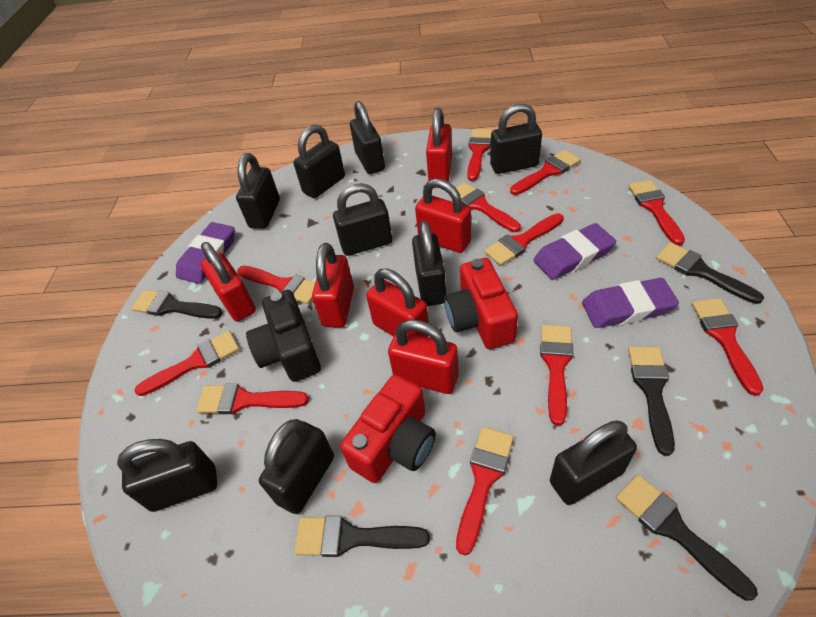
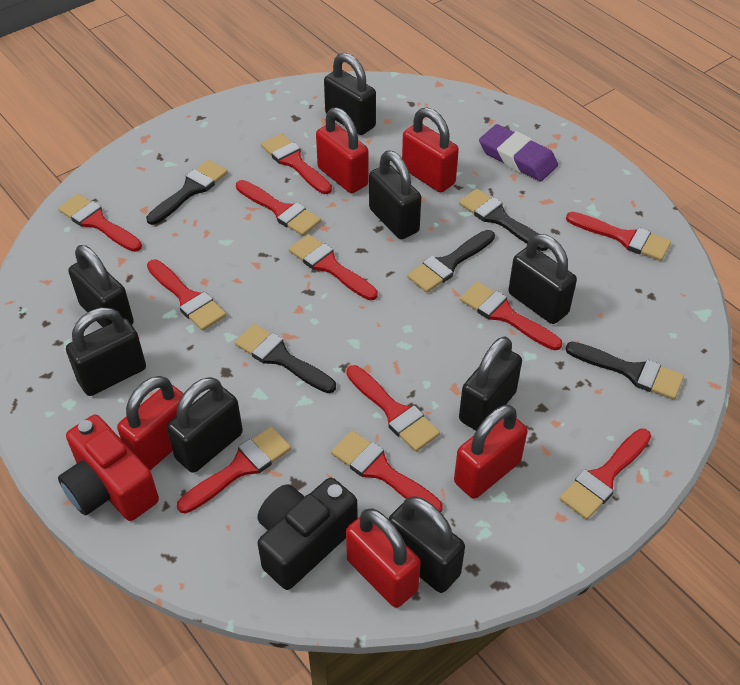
black padlock: [117,439,217,512] [236,153,280,229] [259,419,334,514] [293,125,345,198] [333,183,392,256] [350,101,385,174] [412,221,446,306] [490,104,542,174] [550,420,637,505] = 9 -> [66,308,146,396] [68,245,134,327] [167,377,243,473] [324,53,376,135] [369,151,421,239] [388,496,465,593] [459,337,522,431] [508,234,577,324] = 8
purple eraser: [176,222,235,284] [533,223,616,280] [582,278,679,328] = 3 -> [479,124,558,181] = 1
red camera: [340,374,436,483] [444,258,518,349] = 2 -> [58,415,159,521] = 1
red padlock: [200,242,256,322] [312,243,354,327] [366,268,429,337] [388,319,459,394] [415,178,471,253] [426,108,452,181] = 6 -> [117,376,184,470] [316,107,368,193] [346,509,421,608] [402,108,459,192] [454,405,527,499] = 5

